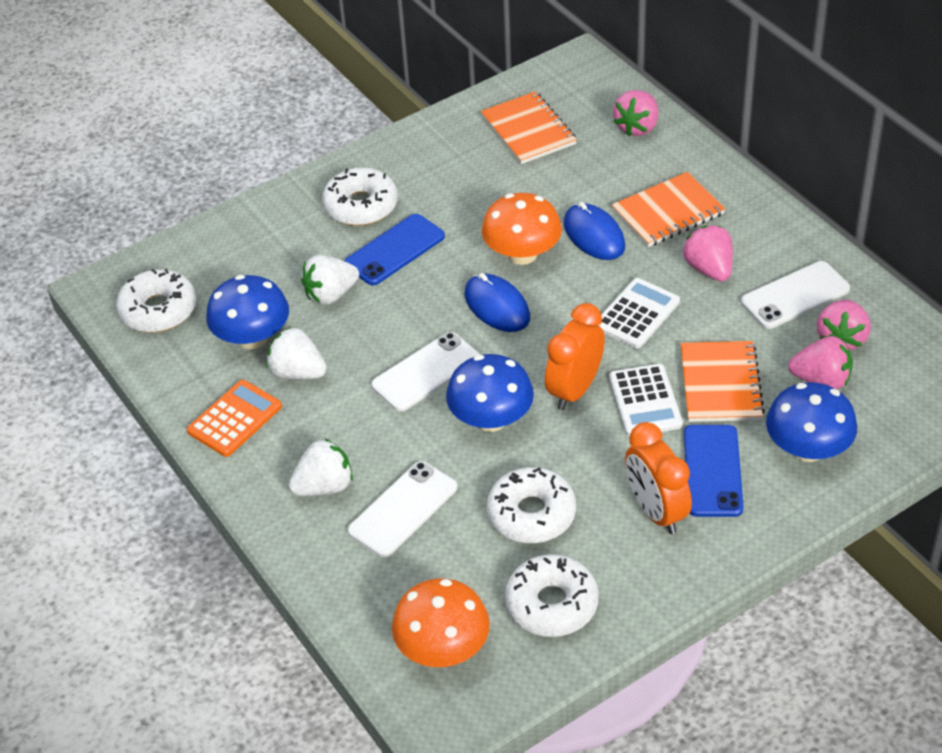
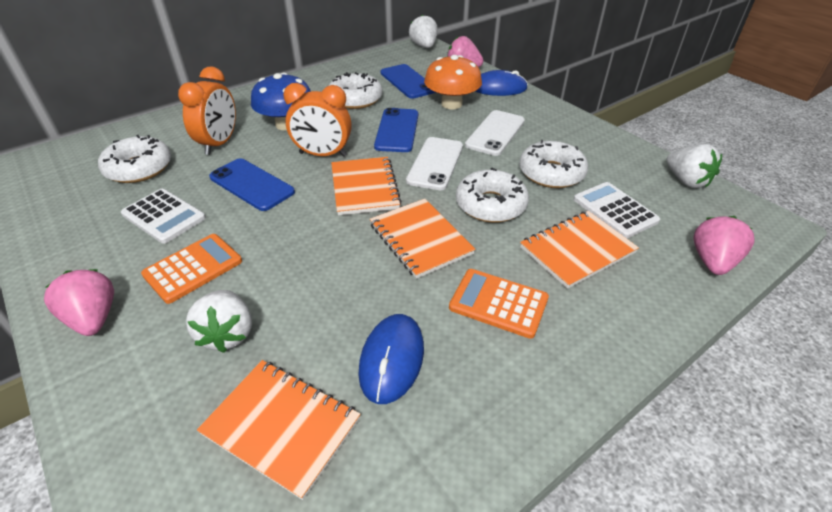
blue mushroom: [206,275,289,349] [446,354,534,432] [766,382,857,462] = 3 -> [251,72,311,131] = 1
blue phone: [344,214,445,285] [684,425,744,517] = 2 -> [209,158,295,211] [374,108,418,152] [381,64,436,99] = 3
orange calculator: [187,380,282,457] = 1 -> [141,234,242,304] [449,269,549,339] = 2
orange mushroom: [392,578,490,667] [481,193,562,265] = 2 -> [424,55,482,109] = 1
orange notebook: [481,91,577,164] [612,172,725,247] [681,341,765,422] = 3 -> [197,360,361,500] [331,157,402,215] [370,199,475,279] [520,211,639,289] = 4
pink strawberry: [613,90,658,136] [683,226,733,281] [788,336,853,389] [817,300,871,350] = 4 -> [44,269,114,336] [447,36,483,67] [693,216,755,275] = 3
white phone: [348,461,457,557] [371,332,480,411] [741,261,850,329] = 3 -> [406,137,463,190] [465,110,525,156] = 2

